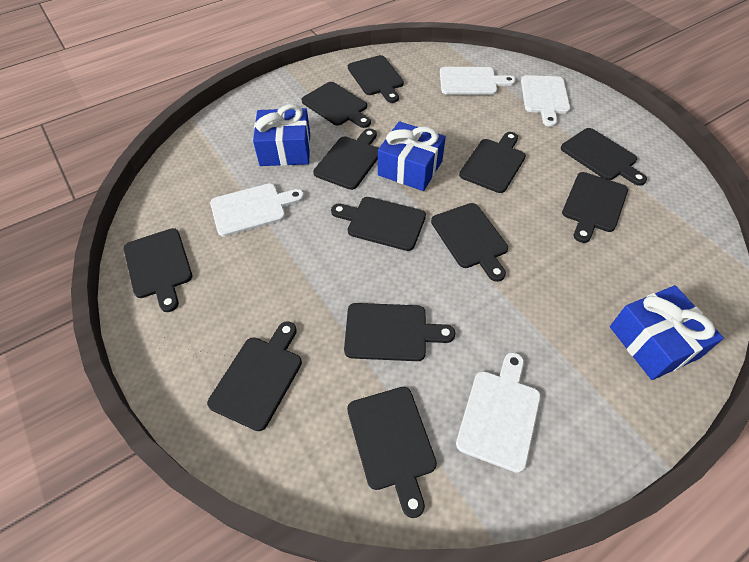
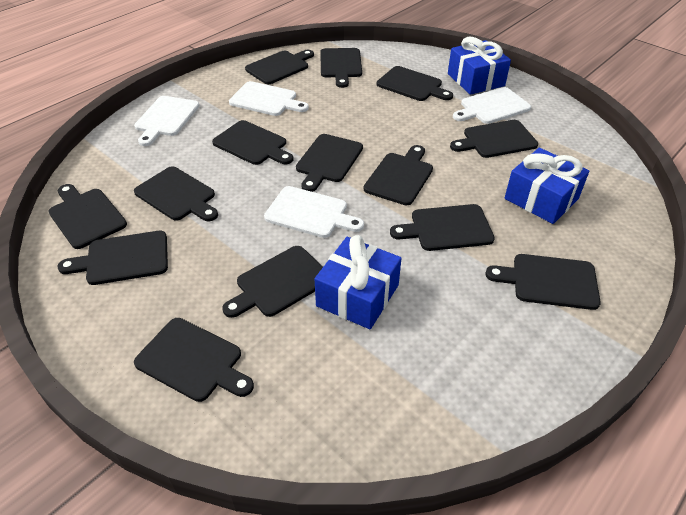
black cutting board: [124,228,192,312] [207,321,302,431] [302,82,371,128] [313,128,379,190] [331,197,426,251] [344,303,455,361] [347,387,437,518] [348,55,404,103] [431,203,508,282] [459,132,526,193] [561,128,647,186] [562,172,628,243] = 12 -> [48,184,127,249] [57,231,168,285] [134,167,218,221] [134,318,254,402] [212,120,294,165] [222,246,323,318] [245,50,314,84] [296,134,363,192] [320,48,362,88] [364,145,433,205] [377,66,453,101] [390,204,495,251] [450,120,538,158] [485,254,601,310] = 14

